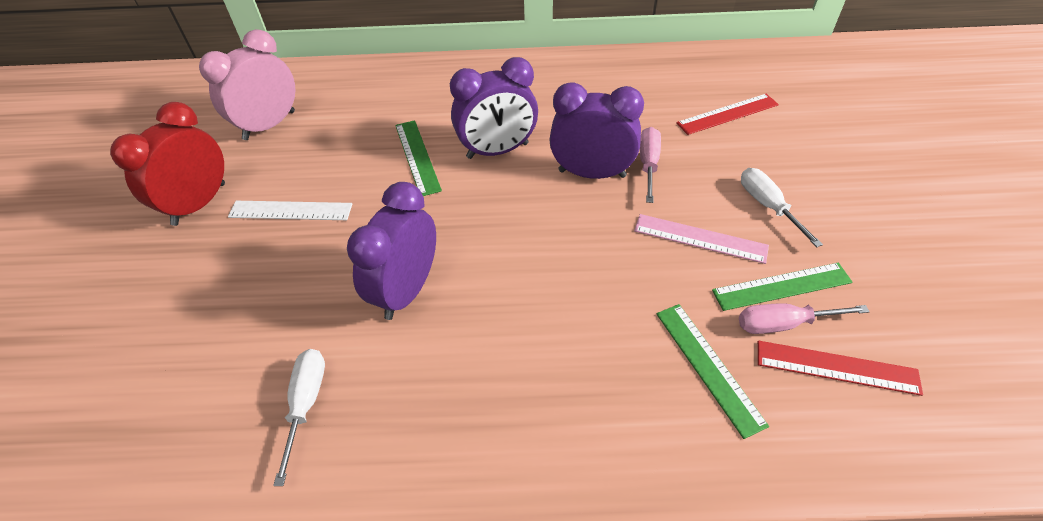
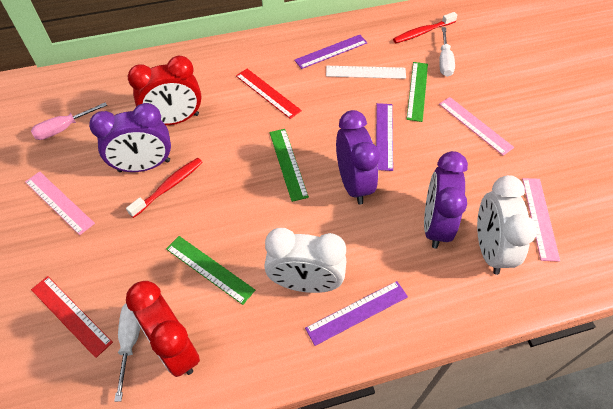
pink clock: [199,29,295,140] = 1 -> none = 0
pink ruler: [634,214,769,264] = 1 -> [25,172,95,235] [439,97,514,156] [522,178,560,261] = 3
pink screwdriver: [640,127,661,203] [739,303,870,334] = 2 -> [31,102,107,140] = 1
purple ruler: none = 0 -> [294,35,368,69] [305,281,408,346] [376,103,393,171] = 3
red clock: [110,102,225,226] = 1 -> [126,281,200,377] [128,55,202,125] = 2
red toothbrush: none = 0 -> [126,158,202,218] [393,12,457,43] = 2
white clock: none = 0 -> [264,228,346,293] [477,175,537,275] = 2

